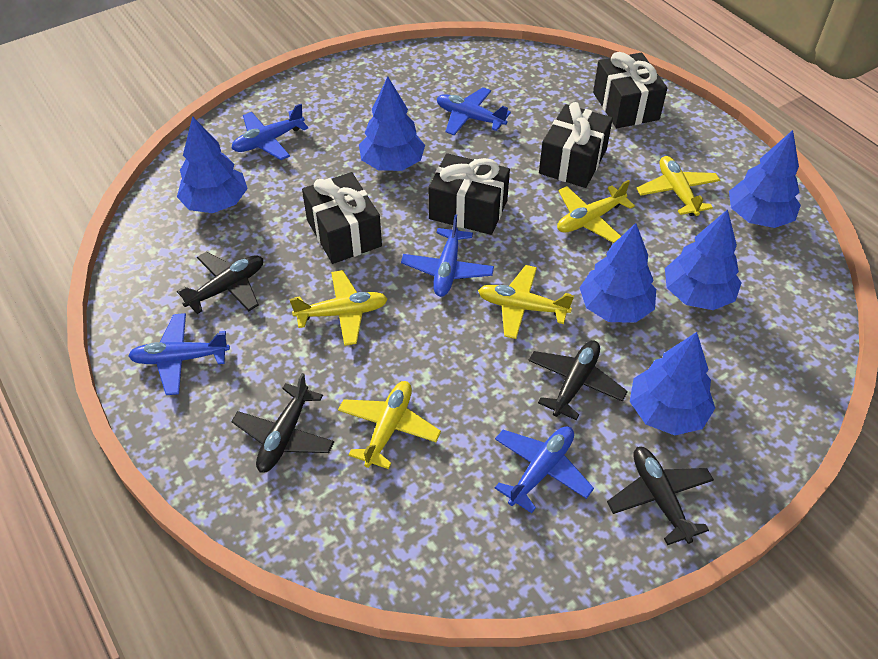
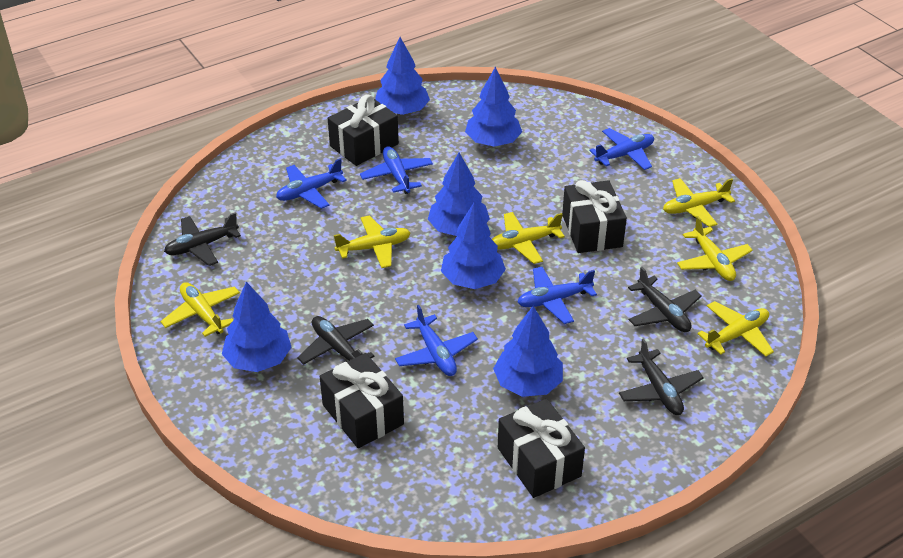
yellow plane: [290,270,388,346] [338,381,441,469] [478,265,574,339] [557,180,635,243] [636,156,720,216] = 5 -> [160,282,240,337] [334,215,411,268] [492,212,565,264] [663,178,735,227] [677,216,753,281] [697,301,774,357] = 6

